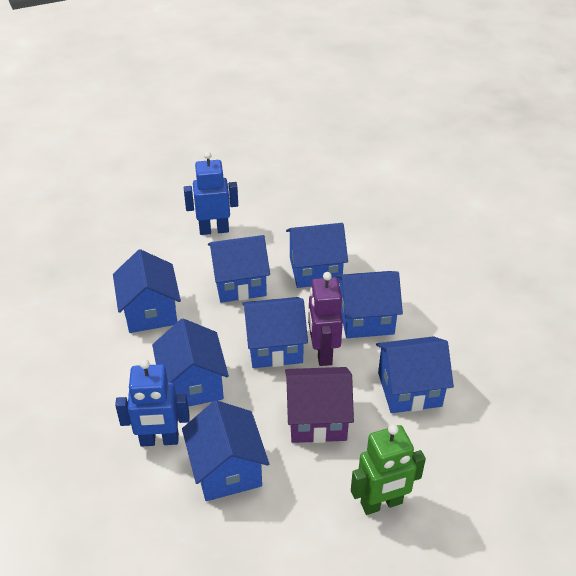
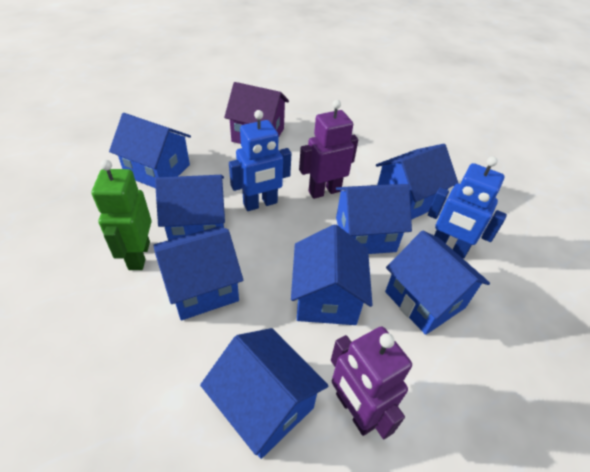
purple robot: [308,272,343,366] = 1 -> [299,100,358,199] [331,327,412,439] = 2

